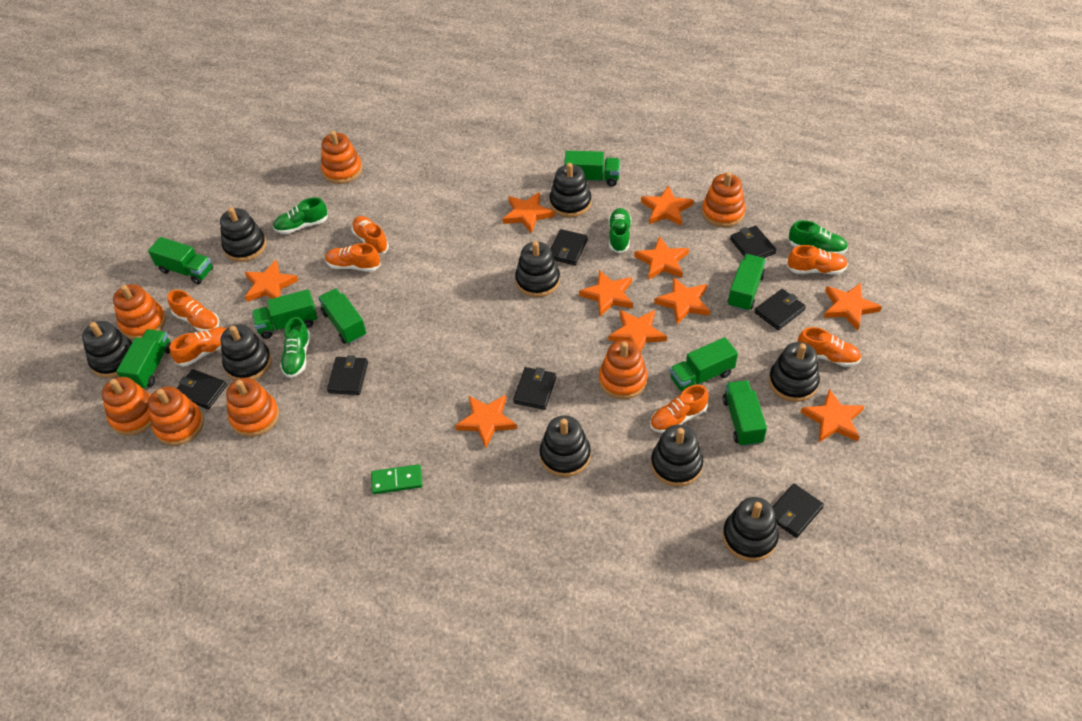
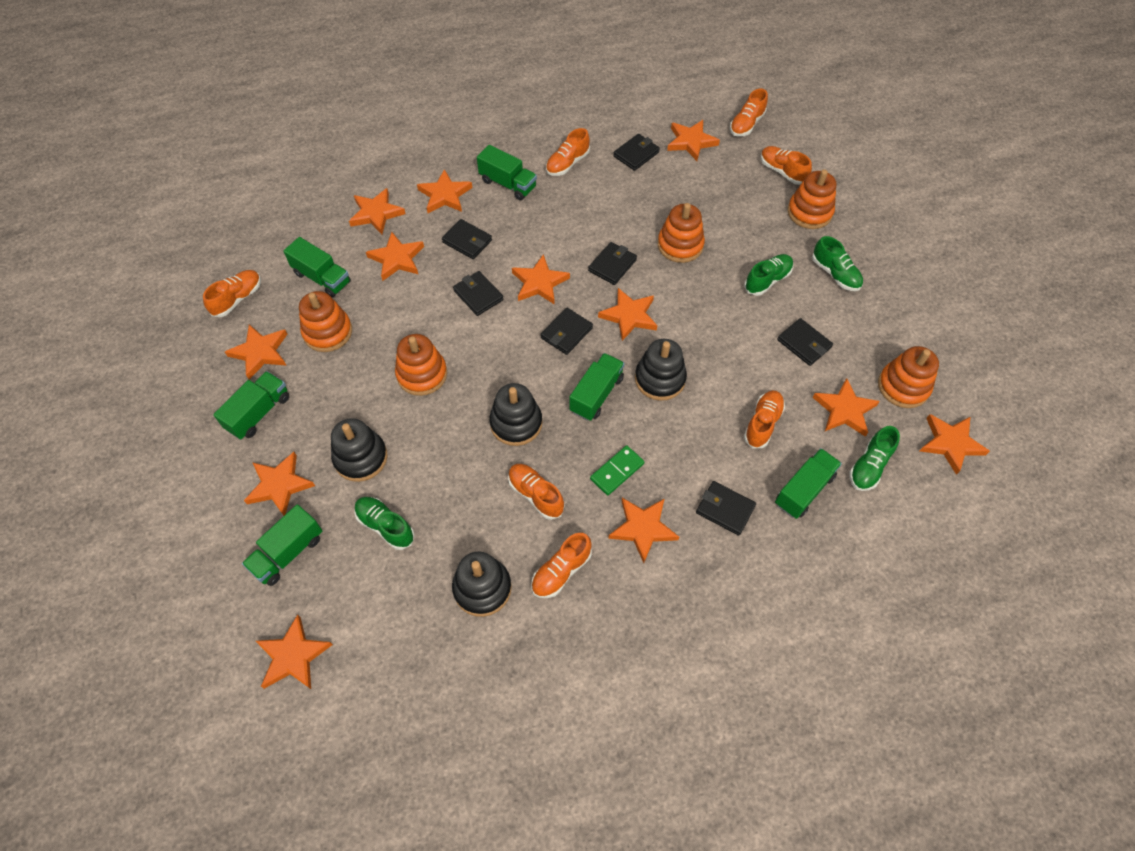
black stacking toy: [82,321,132,378] [220,207,266,262] [221,324,272,380] [515,241,560,297] [540,415,591,477] [549,163,591,217] [651,425,703,487] [723,497,779,561] [769,342,820,402] = 9 -> [331,418,388,482] [452,552,512,617] [489,383,542,446] [635,339,687,401] = 4
green truck: [116,329,171,389] [148,237,213,285] [252,289,317,339] [318,288,366,344] [564,151,620,186] [670,337,738,392] [723,380,767,447] [727,254,766,312] = 8 -> [213,371,289,439] [242,504,323,586] [283,237,351,297] [477,145,537,200] [569,353,625,421] [775,448,842,519] = 6
orange stacking toy: [102,377,152,435] [113,284,166,340] [148,386,204,446] [226,378,279,437] [321,131,362,184] [599,340,648,399] [702,172,746,227] = 7 -> [299,291,352,352] [395,334,447,396] [658,203,705,263] [788,169,836,229] [878,346,939,408] = 5
orange star: [245,260,299,302] [455,395,517,448] [503,192,555,234] [579,270,633,317] [608,310,667,351] [634,236,689,280] [641,185,694,226] [654,277,710,324] [801,389,864,442] [824,283,882,330] = 10 -> [225,325,288,379] [244,452,315,515] [256,615,333,689] [349,188,406,234] [366,232,424,281] [417,169,472,213] [512,254,570,305] [598,288,658,341] [608,498,679,563] [667,120,720,161] [812,378,880,437] [920,414,990,475] = 12

